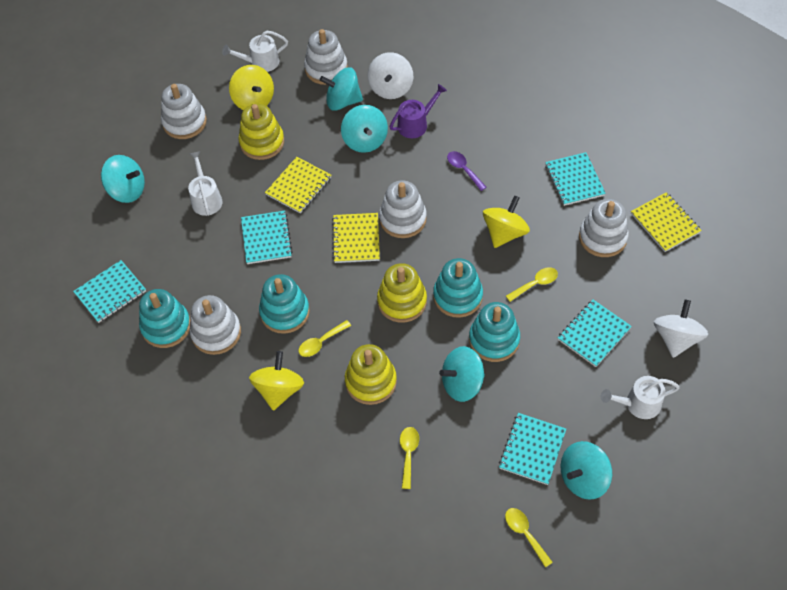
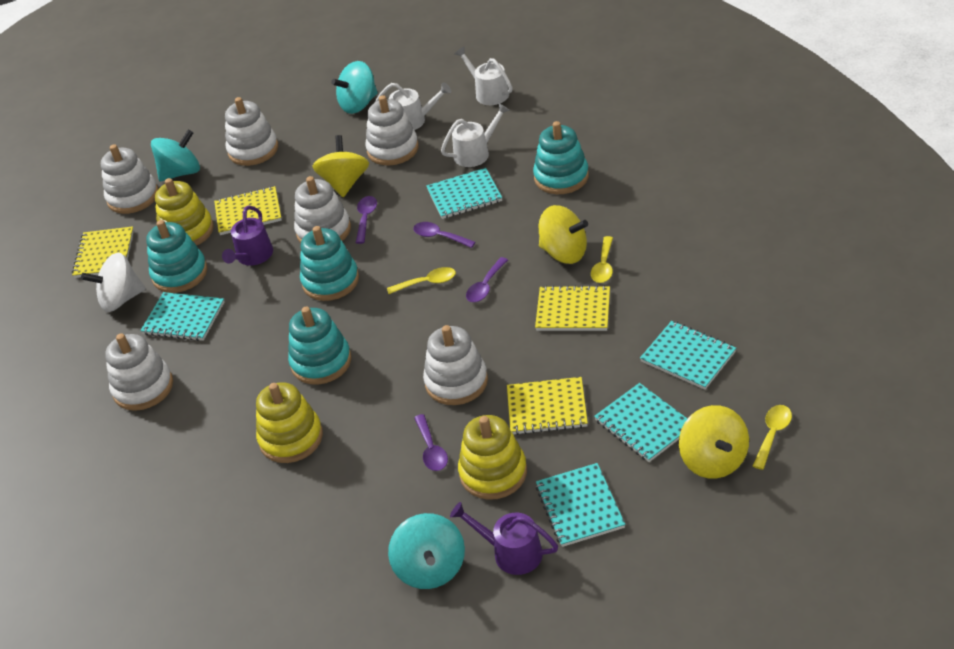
purple spoon: [447,151,487,191] = 1 -> [356,196,377,244] [413,222,476,248] [414,414,448,471] [466,257,508,302] = 4
purple watering can: [389,84,447,138] = 1 -> [222,206,273,266] [450,502,558,575] = 2
turquoise spinning top: [101,155,145,203] [320,67,363,111] [341,105,388,153] [439,346,485,402] [561,441,612,500] = 5 -> [151,130,200,181] [331,61,378,114] [388,513,465,589] = 3
white spinning top: [368,52,413,99] [654,300,708,358] = 2 -> [81,253,146,312] = 1
white stacking toy: [161,84,207,139] [190,295,241,355] [304,29,348,85] [379,180,427,238] [579,199,629,257] = 5 -> [101,144,158,214] [105,333,173,411] [225,97,278,166] [294,176,351,243] [365,95,419,166] [423,325,488,405] = 6
yellow notebook: [265,157,331,213] [332,213,380,263] [631,192,702,252] = 3 -> [72,226,134,278] [214,186,282,235] [507,377,588,435] [535,285,610,331] = 4
yellow spoon: [299,320,351,357] [400,427,419,489] [505,508,553,568] [506,267,558,302] = 4 -> [387,267,456,294] [591,236,613,283] [753,405,792,470] = 3

